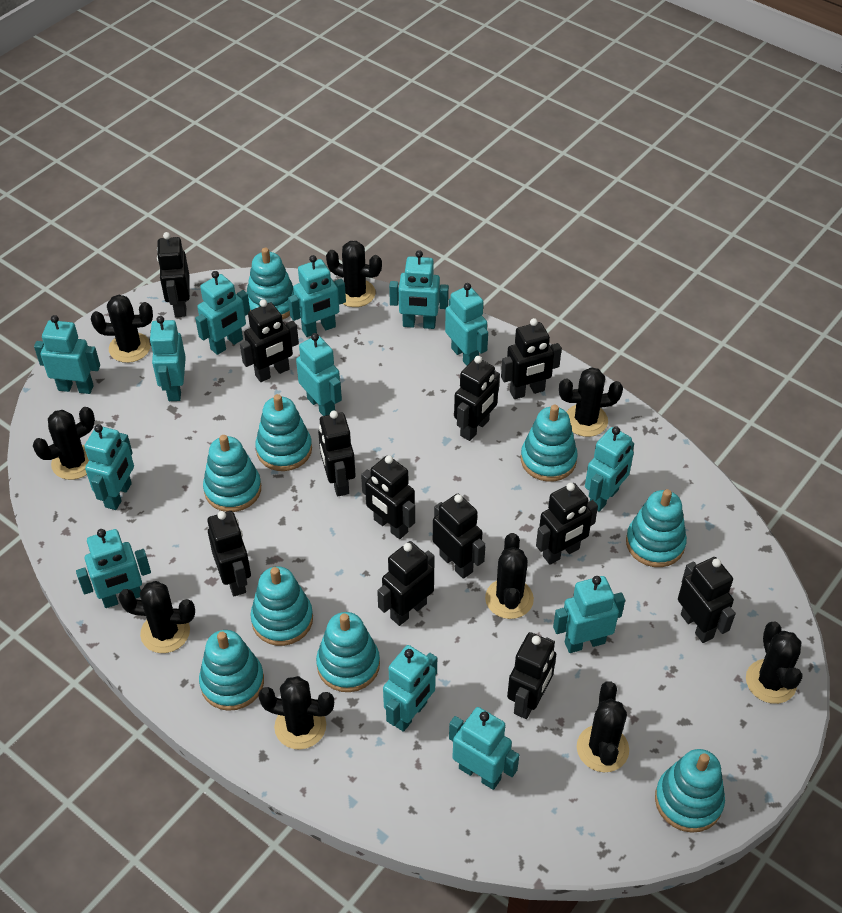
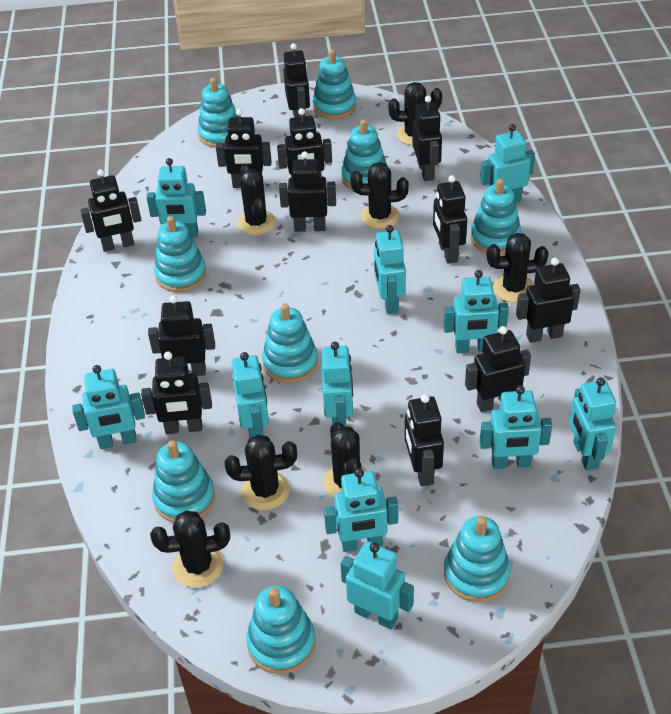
black cactus: [33,407,95,480] [91,295,153,363] [118,581,195,653] [258,676,334,750] [326,241,382,307] [485,533,534,619] [559,367,623,437] [577,681,629,772] [746,622,802,704] = 9 -> [150,510,230,588] [224,435,297,510] [237,163,276,235] [323,422,368,498] [350,162,409,229] [388,82,442,146] [487,233,548,303] = 7
turquoise robot: [34,315,100,394] [76,529,151,608] [84,424,134,510] [149,316,186,401] [195,271,250,355] [288,255,346,337] [296,333,342,416] [383,645,437,732] [389,250,449,329] [445,283,488,366] [449,707,519,790] [553,576,625,653] [585,427,634,512] = 13 -> [72,365,145,449] [146,158,206,237] [232,352,269,438] [322,342,353,427] [324,468,398,552] [340,541,414,630] [374,225,406,314] [444,270,509,353] [480,124,535,202] [480,386,552,469] [569,377,616,471] = 11

